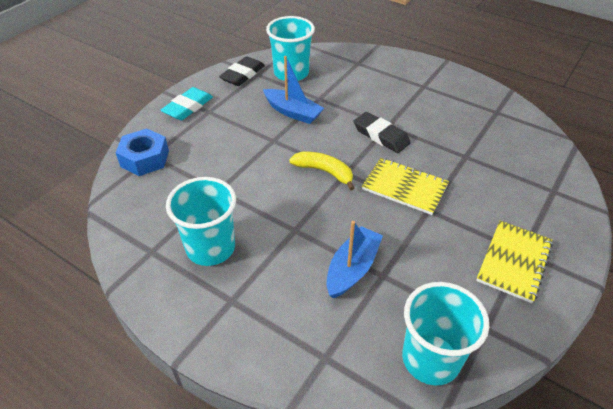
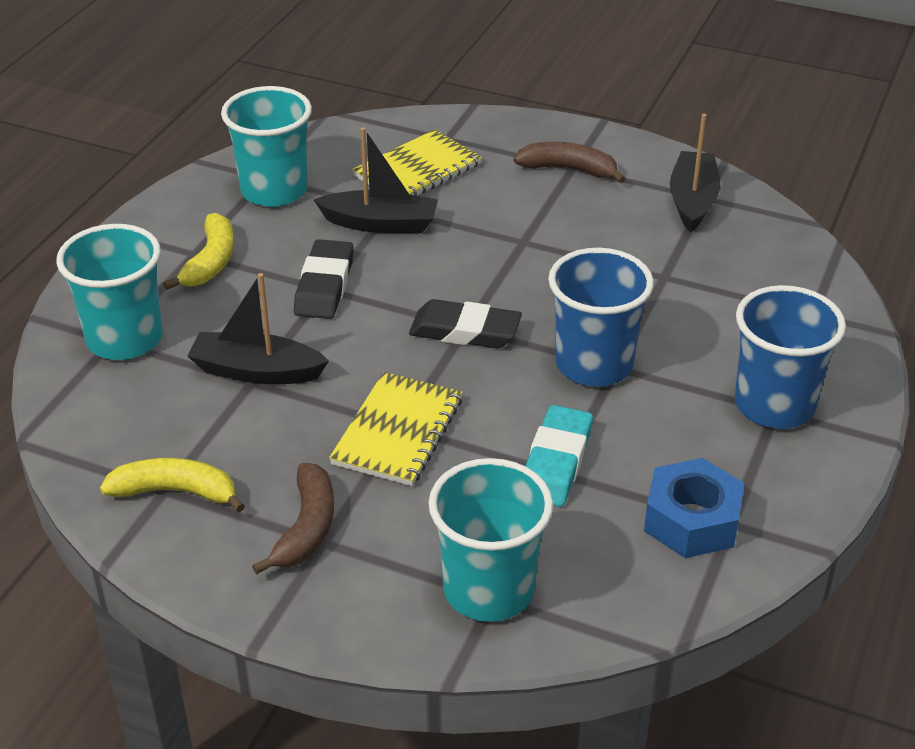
black boat: none = 0 -> [187,273,329,384] [314,127,438,233] [670,114,721,232] = 3
blue boat: [263,56,324,124] [327,221,383,298] = 2 -> none = 0
blue cup: none = 0 -> [548,248,654,387] [735,285,846,429] = 2
brown banana: none = 0 -> [252,463,334,574] [514,142,626,183] = 2
yellow banana: [289,152,354,191] = 1 -> [100,458,245,512] [163,213,234,290] = 2

